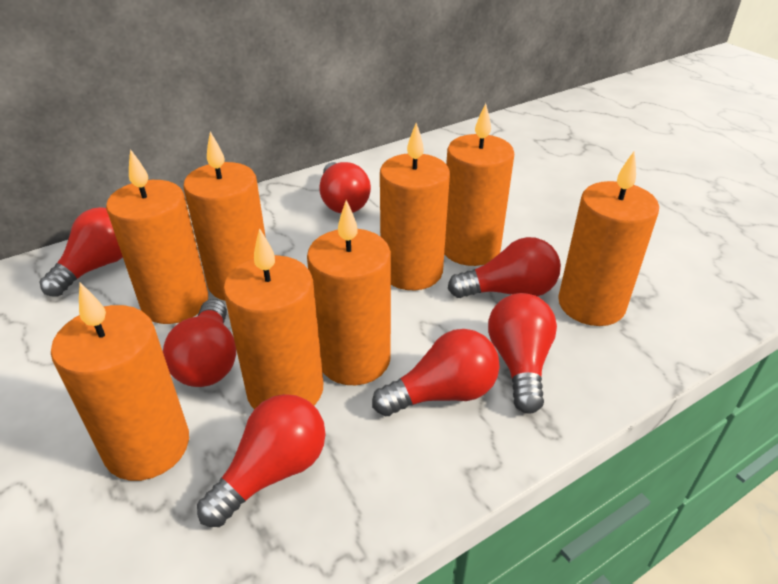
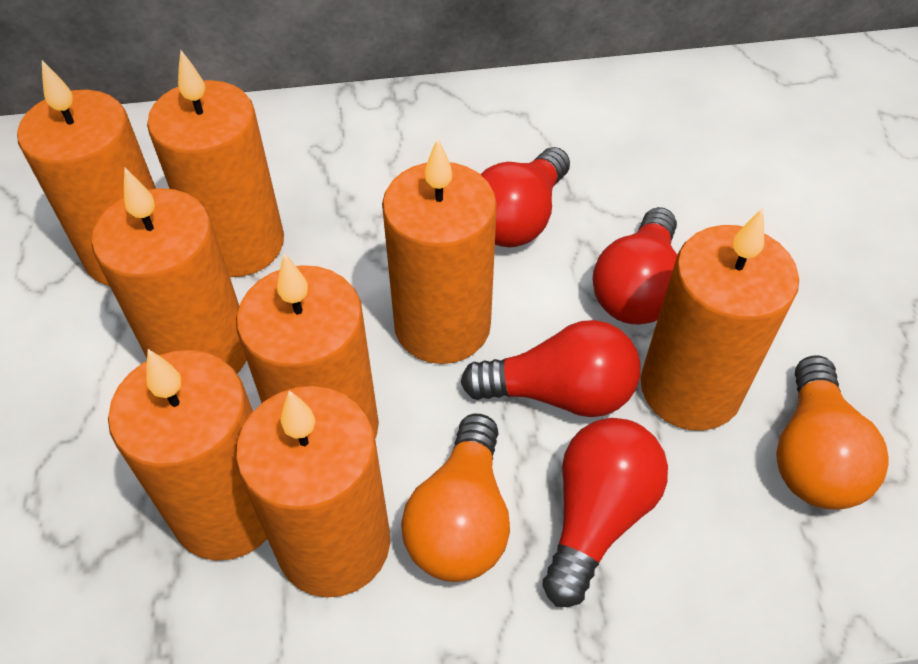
orange light bulb: none = 0 -> [401,414,510,582] [776,356,889,510] = 2
red light bulb: [40,207,123,297] [163,299,236,387] [197,394,325,527] [319,162,371,213] [372,329,500,416] [448,237,561,298] [488,293,557,414] = 7 -> [461,320,641,417] [480,147,570,247] [542,418,668,607] [592,207,677,324] = 4

